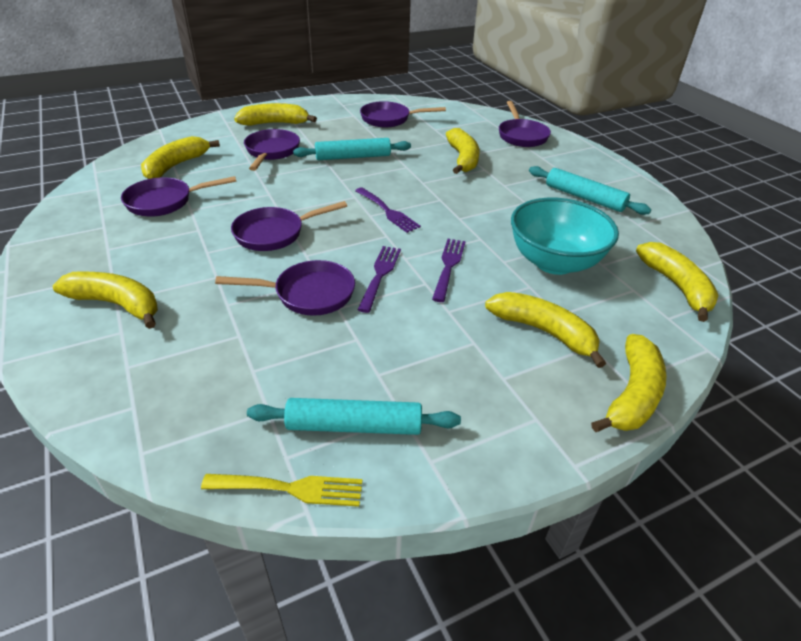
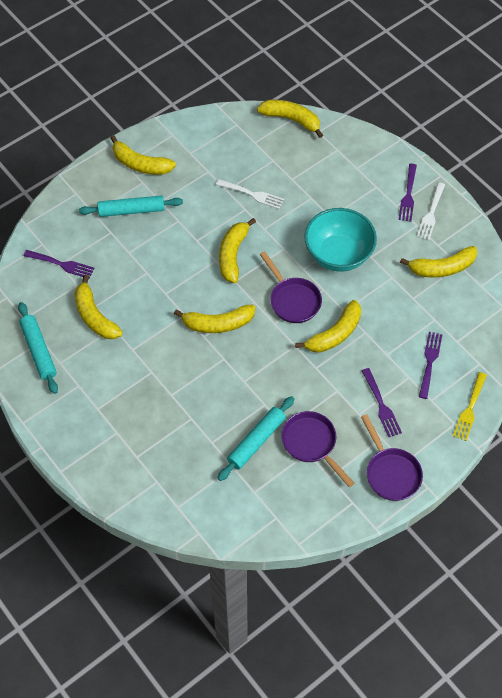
purple fork: [355,187,421,233] [357,246,401,313] [432,239,466,302] = 3 -> [24,250,94,278] [362,368,402,437] [398,163,417,222] [419,332,443,399] = 4
purple pan: [121,176,237,217] [215,260,355,316] [231,201,347,251] [244,129,300,171] [360,101,446,127] [499,101,551,147] = 6 -> [260,251,322,323] [281,411,354,487] [361,414,423,501] = 3
white fork: none = 0 -> [216,179,284,209] [417,182,445,240] = 2

